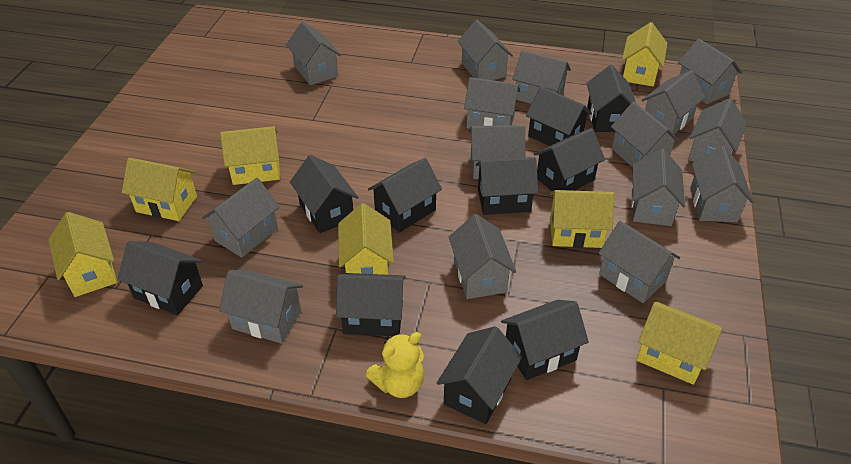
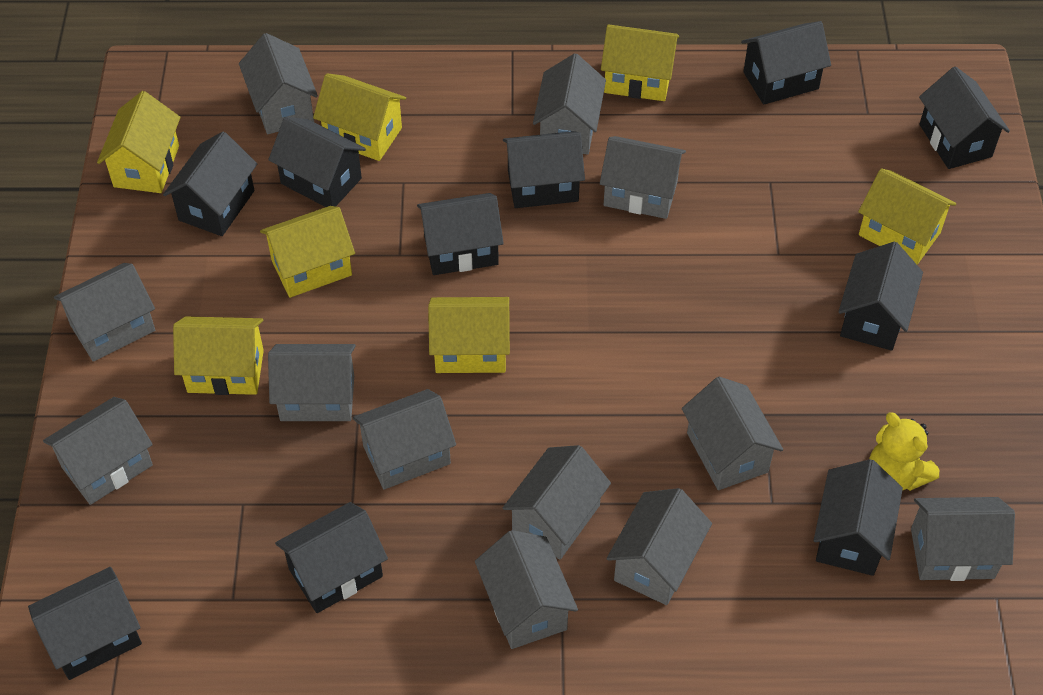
grey house: [202,178,280,258] [219,270,303,344] [286,22,341,85] [449,214,516,299] [458,20,513,80] [464,77,520,129] [469,125,526,179] [512,50,571,104] [598,221,680,303] [611,102,680,168] [632,149,685,226] [642,70,706,134] [678,39,742,104] [688,98,747,162] [690,146,753,222] = 15 -> [43,397,153,505] [54,263,155,362] [239,33,318,134] [268,344,356,421] [353,389,456,490] [475,530,578,649] [503,445,611,560] [533,53,606,155] [600,136,686,219] [606,488,712,605] [682,377,783,490] [911,497,1015,581] = 12

